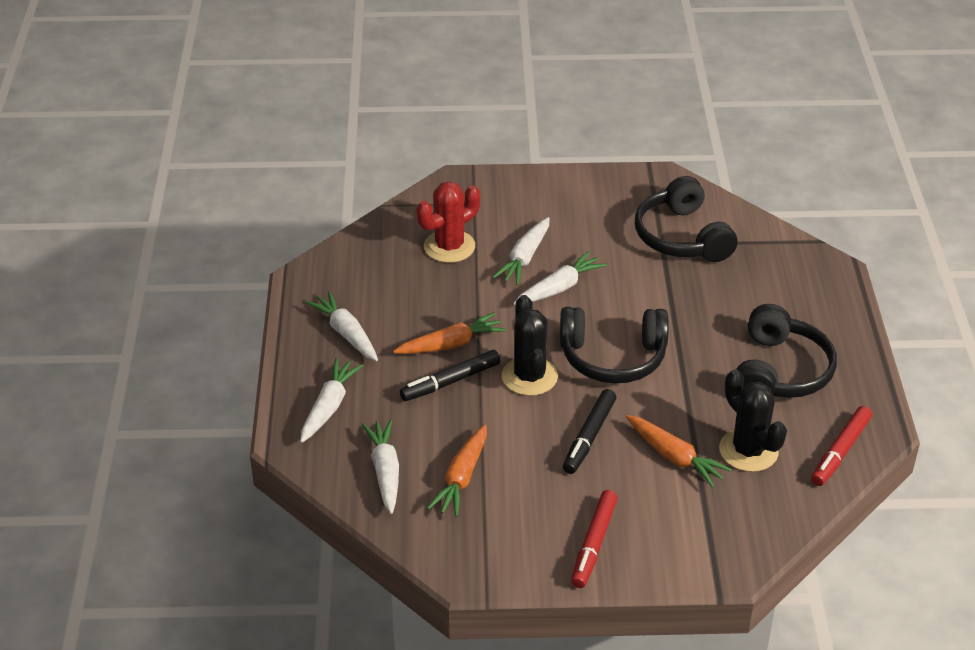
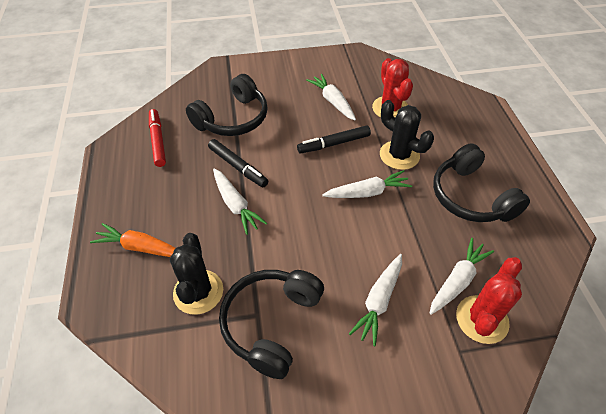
orange carrot: [393,312,506,354] [427,425,487,517] [626,415,732,487] = 3 -> [90,223,175,257] = 1
red cactus: [416,181,480,263] = 1 -> [372,58,413,118] [456,257,522,344] = 2
red marker: [571,490,618,588] [811,406,872,486] = 2 -> [149,109,166,167] = 1

